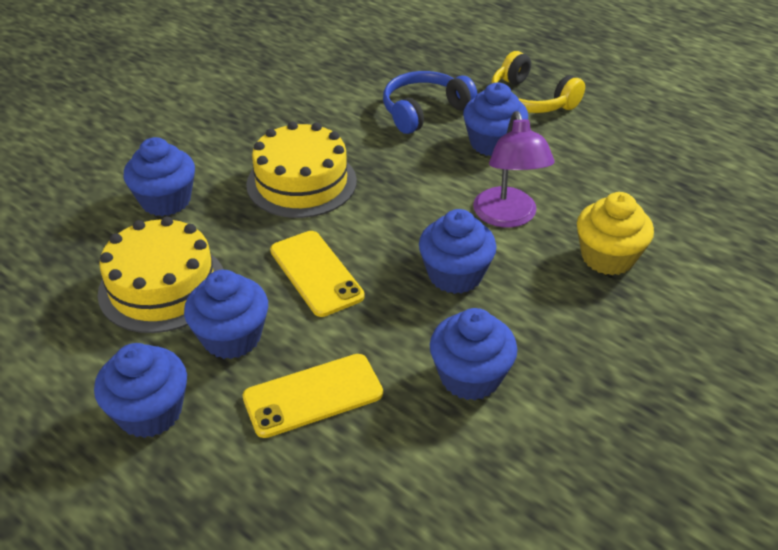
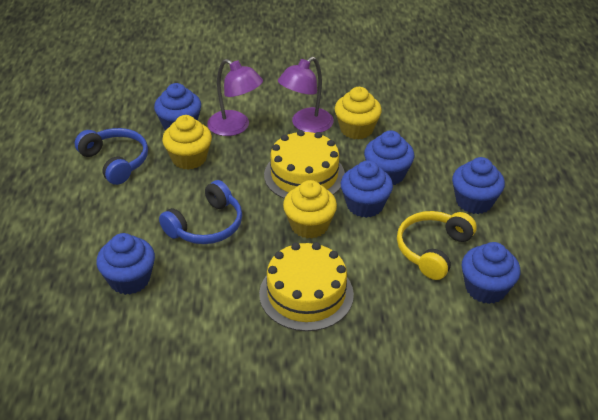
blue headphones: [383,71,478,134] = 1 -> [75,128,148,185] [159,180,242,244] = 2
purple lamp: [473,111,555,228] = 1 -> [207,59,263,136] [278,57,334,133] = 2
yellow cupcake: [577,192,654,275] = 1 -> [162,115,212,170] [283,180,337,239] [335,87,382,140] = 3
yellow phone: [243,354,383,438] [270,231,365,317] = 2 -> none = 0

